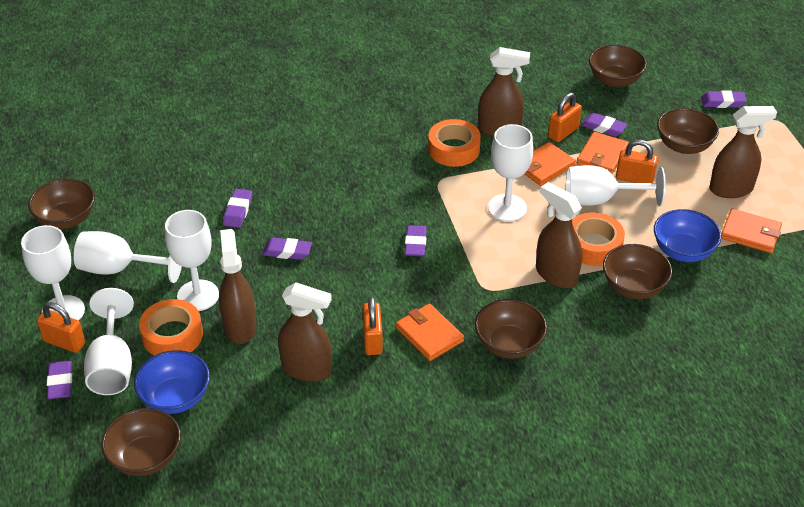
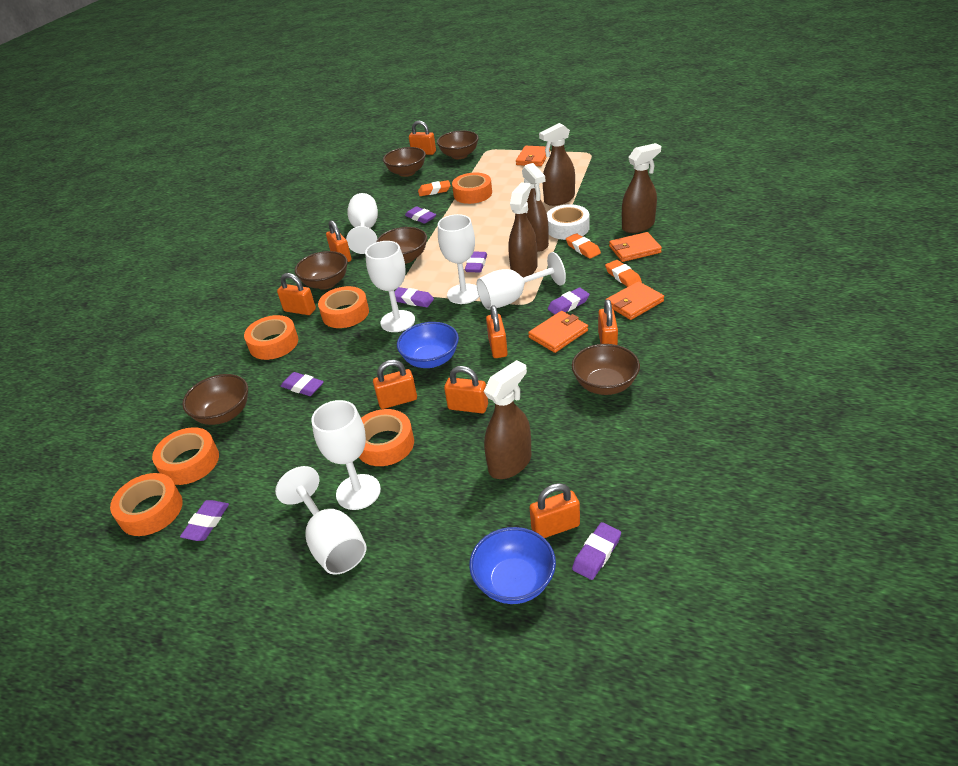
orange eraser: none = 0 -> [418,180,451,196] [566,233,601,259] [605,260,642,287] = 3
orange padlock: [37,302,85,353] [363,297,383,355] [548,93,582,142] [616,140,658,183] = 4 -> [277,273,316,315] [326,220,352,262] [373,360,417,409] [409,121,436,155] [444,366,488,413] [486,305,508,358] [529,483,580,538] [598,299,618,345] = 8
orange tape: [139,299,203,356] [428,119,481,167] [572,212,625,266] = 3 -> [110,473,183,536] [152,427,219,485] [244,315,298,360] [318,286,369,328] [359,409,414,466] [452,173,492,204] = 6
purple eraser: [47,361,72,399] [223,189,252,228] [262,238,312,260] [405,225,427,256] [581,113,627,137] [701,90,747,108] = 6 -> [180,500,229,541] [281,372,324,396] [394,287,434,307] [405,206,436,224] [465,252,487,272] [548,287,590,315] [572,522,621,580] = 7
white tape: none = 0 -> [547,204,589,240] = 1

